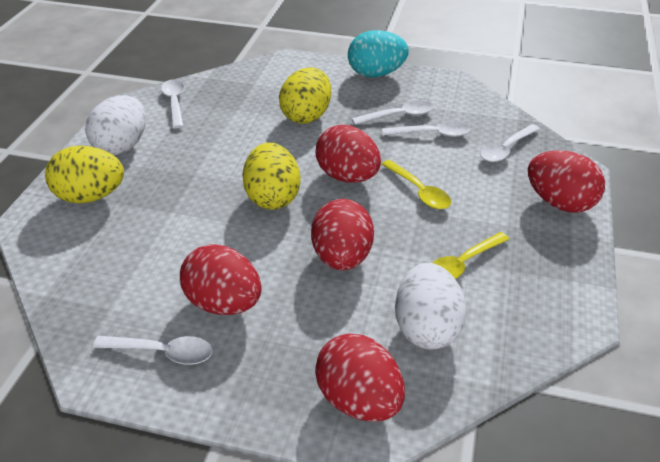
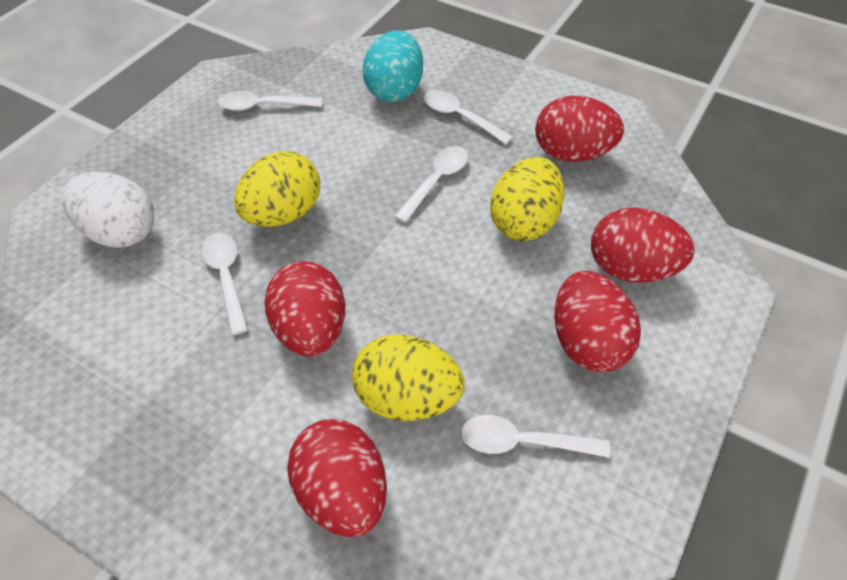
white egg: [85,95,146,155] [395,263,467,350] = 2 -> [62,172,154,248] = 1
yellow spoon: [382,160,451,209] [432,232,509,279] = 2 -> none = 0

